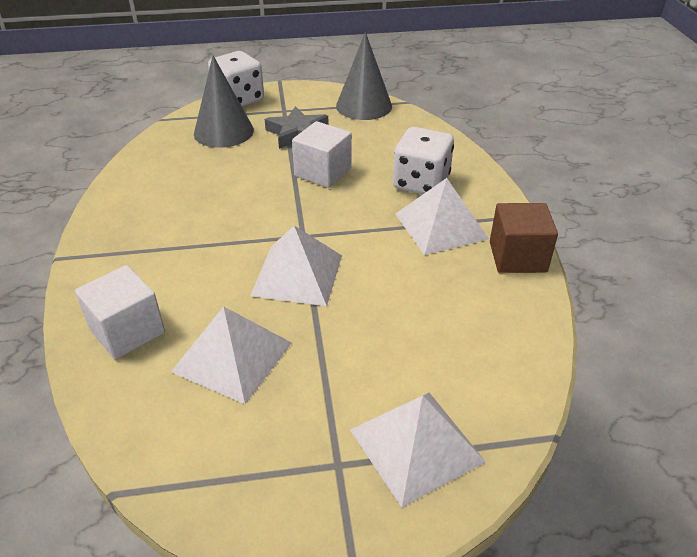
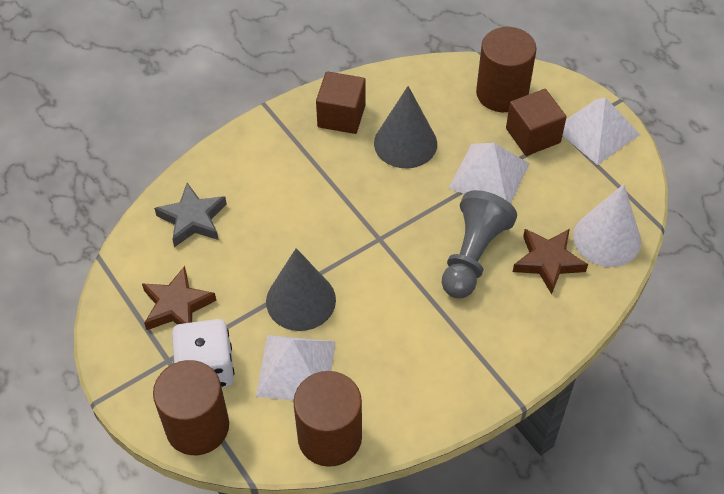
brown cube: [490,203,558,273] = 1 -> [316,71,366,134] [506,89,566,156] = 2
brown cylinder: none = 0 -> [153,360,229,455] [293,371,362,467] [476,27,537,112] = 3
brown star: none = 0 -> [142,266,216,330] [513,229,588,294] = 2
grey pawn: none = 0 -> [442,190,517,298] = 1
white cone: none = 0 -> [573,184,641,267] = 1
white cube: [75,265,165,360] [292,121,352,188] = 2 -> none = 0
white dice: [208,51,264,106] [393,127,454,194] = 2 -> [172,319,235,388] = 1
white pyramid: [171,306,292,404] [250,226,342,306] [350,393,486,507] [396,178,489,255] = 4 -> [256,335,336,401] [449,143,529,204] [562,98,640,165] = 3

